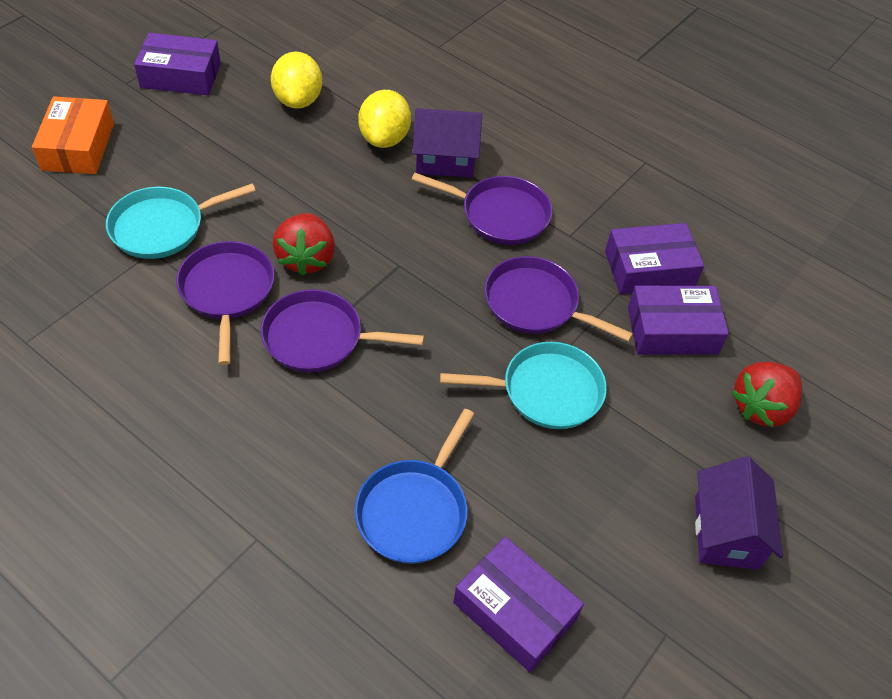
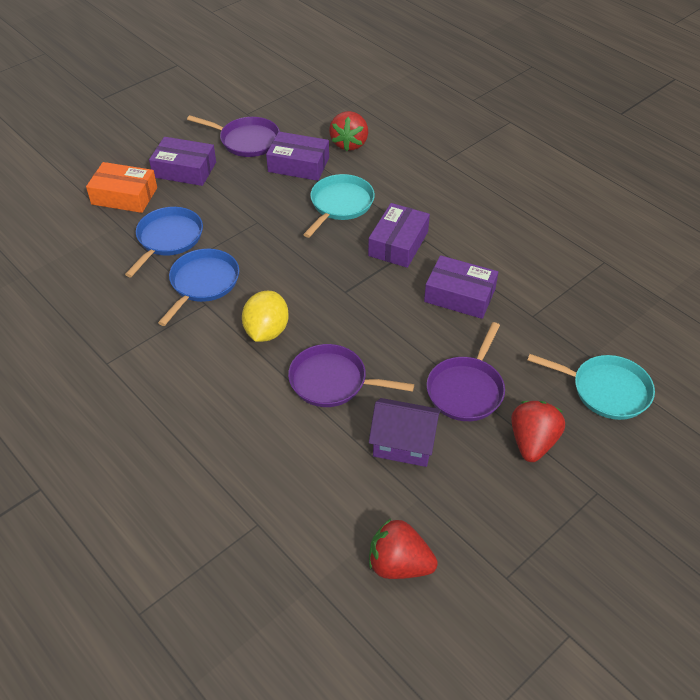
blue pan: [355,409,474,564] = 1 -> [125,207,203,277] [158,249,239,326] = 2
purple house: [413,108,482,178] [695,456,783,570] = 2 -> [369,398,441,467] = 1
purple pan: [176,241,274,365] [260,289,424,373] [412,173,552,245] [484,256,633,342] = 4 -> [187,115,280,157] [288,344,414,407] [427,322,505,421] = 3
red strawberry: [272,213,335,276] [732,362,802,428] = 2 -> [329,111,368,151] [369,519,438,579] [511,401,565,462] = 3
yellow lemon: [271,52,322,109] [358,90,411,148] = 2 -> [242,291,289,342] = 1

